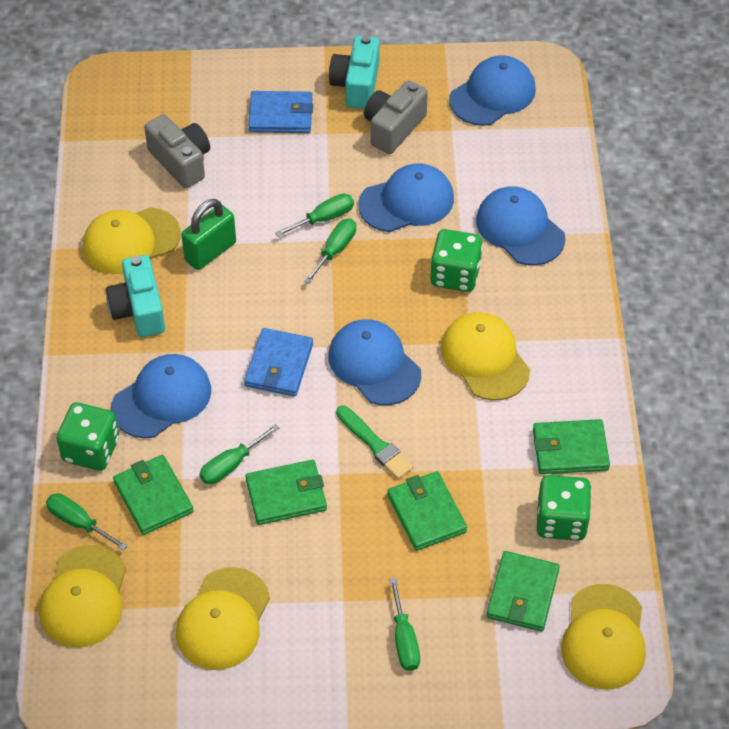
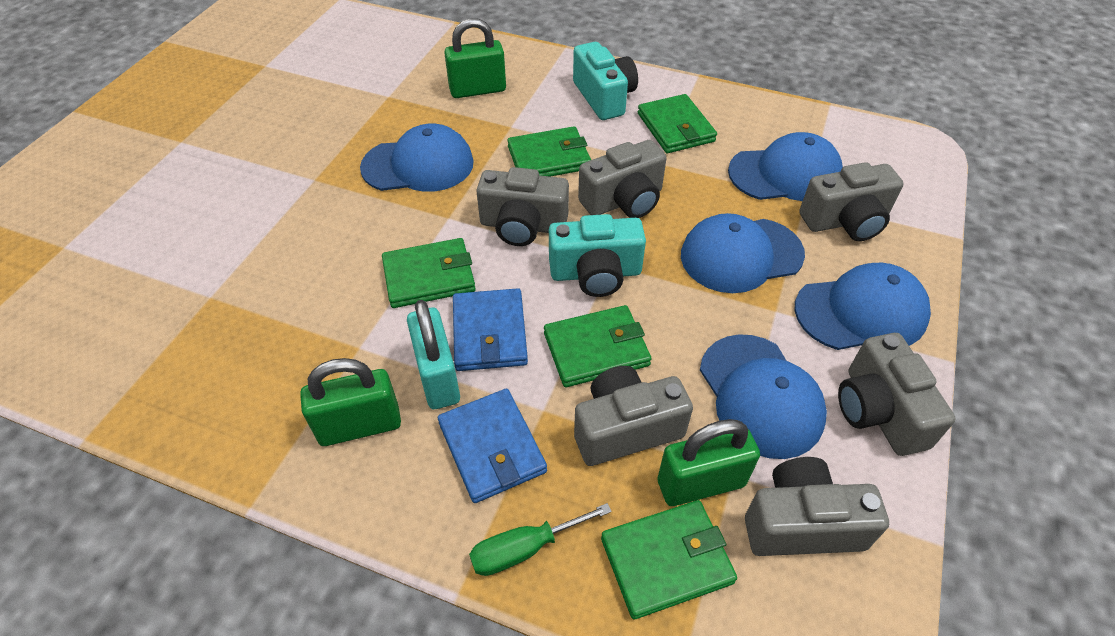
green brush: [336,406,414,479] = 1 -> none = 0
green dice: [57,403,119,471] [431,229,483,292] [537,475,592,541] = 3 -> none = 0
green padlock: [181,199,236,270] = 1 -> [300,358,401,446] [444,18,506,98] [658,419,760,506] = 3
green screwdriver: [46,493,128,551] [200,424,279,485] [275,194,354,237] [304,219,356,284] [390,578,420,671] = 5 -> [469,503,612,576] = 1
grey camera: [144,114,210,188] [364,80,428,154] = 2 -> [476,167,569,246] [574,366,693,466] [578,140,667,218] [745,457,889,556] [799,162,903,241] [838,333,956,456] = 6
turquoise padlock: none = 0 -> [407,300,460,409] = 1
yellow cap: [39,545,126,647] [83,207,181,274] [176,567,270,670] [441,312,530,401] [561,584,646,689] = 5 -> none = 0

